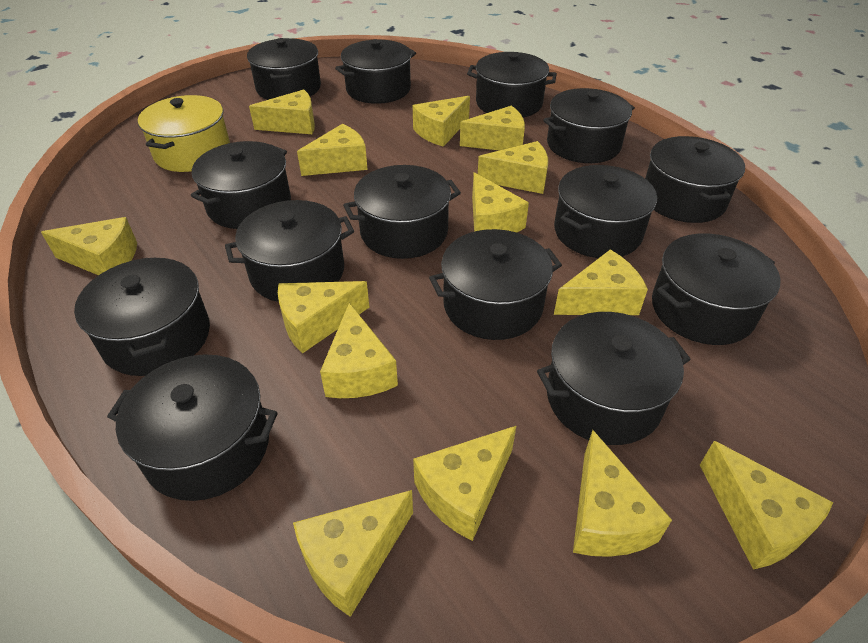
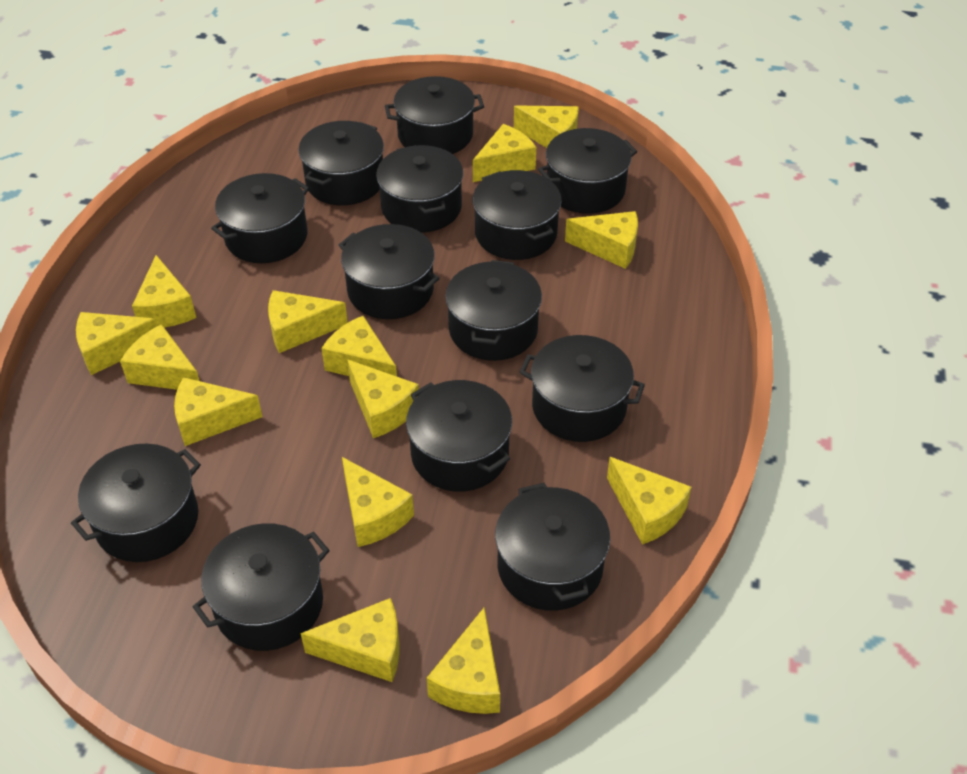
black pot: [74,258,210,376] [107,354,278,501] [191,141,291,229] [225,200,354,302] [247,38,321,100] [335,39,416,104] [343,165,461,259] [429,229,562,340] [467,52,557,117] [537,312,691,445] [543,88,635,163] [554,165,657,258] [645,136,745,223] [652,233,780,345] = 14 -> [71,443,201,562] [193,523,330,651] [211,173,309,263] [299,121,384,205] [339,224,440,319] [376,145,463,232] [385,76,484,154] [406,380,512,492] [445,260,542,361] [473,170,562,260] [495,483,610,611] [520,335,645,442] [538,128,637,214] = 13
yellow pot: [138,95,230,172] = 1 -> none = 0

